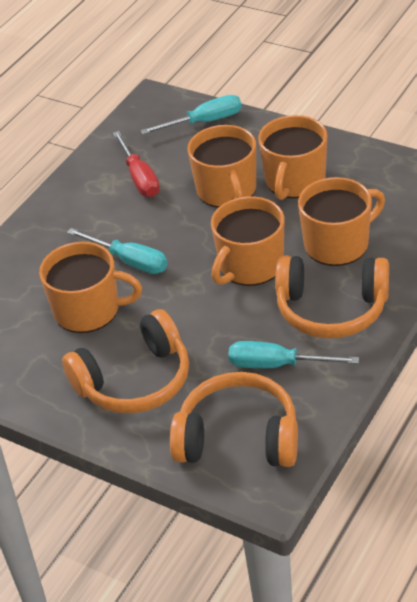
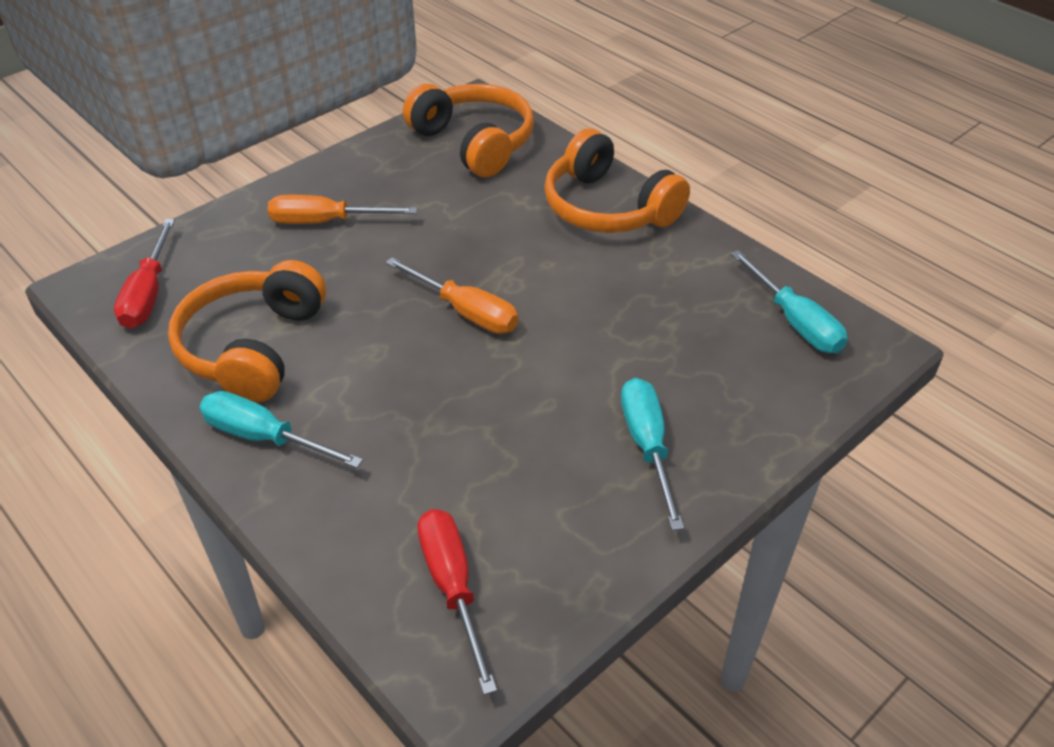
orange mug: [39,242,142,333] [187,125,256,208] [211,196,284,286] [258,115,327,200] [298,177,385,266] = 5 -> none = 0
orange screwdriver: none = 0 -> [268,195,417,224] [385,258,518,334] = 2
red screwdriver: [113,131,160,197] = 1 -> [114,219,175,329] [417,509,497,695] = 2

